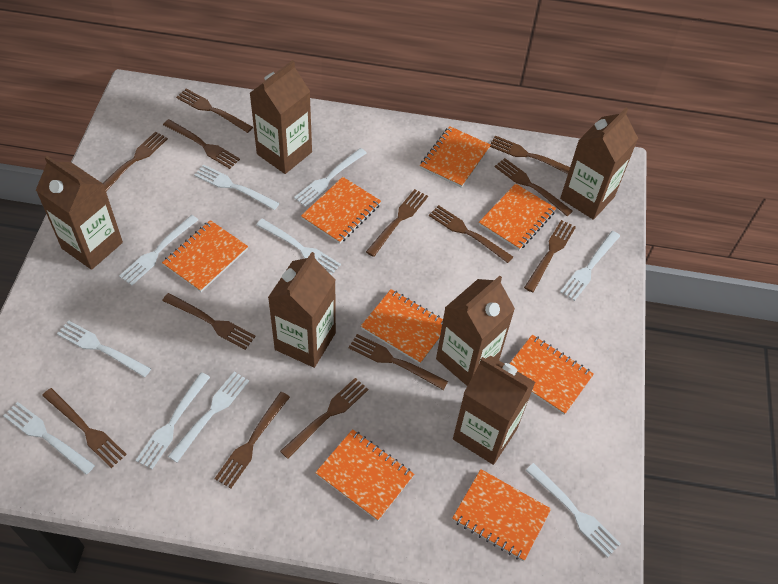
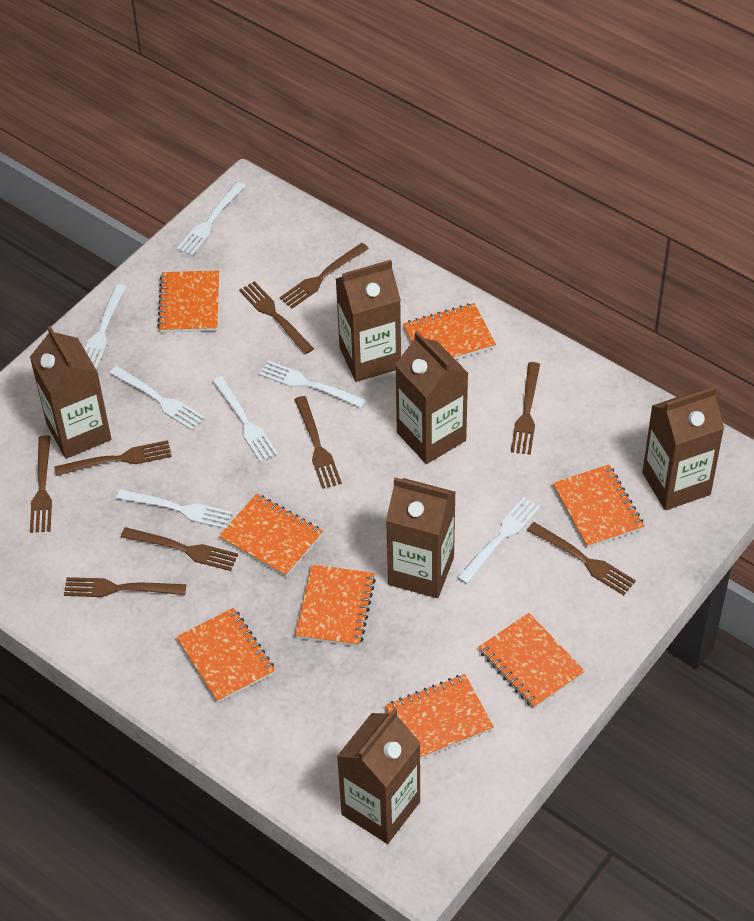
brown fork: [42,388,127,468] [103,131,168,191] [162,293,256,350] [163,119,240,169] [176,89,253,133] [214,392,290,488] [280,378,369,459] [348,334,448,390] [366,189,428,257] [429,205,513,263] [490,136,570,174] [495,158,573,216] [524,220,576,292] = 13 -> [30,435,52,533] [54,440,172,476] [64,577,186,597] [121,527,238,571] [239,281,314,354] [279,243,369,309] [294,396,342,489] [511,362,540,455] [527,522,636,595] = 9
white fork: [3,402,95,475] [57,320,151,377] [119,215,198,285] [135,372,210,469] [168,371,249,462] [194,164,280,210] [256,219,341,275] [294,148,367,207] [526,463,621,558] [560,231,620,301] = 10 -> [85,284,126,370] [110,366,205,430] [116,489,233,529] [177,182,245,256] [213,376,278,462] [259,360,366,408] [457,497,540,584] = 7

